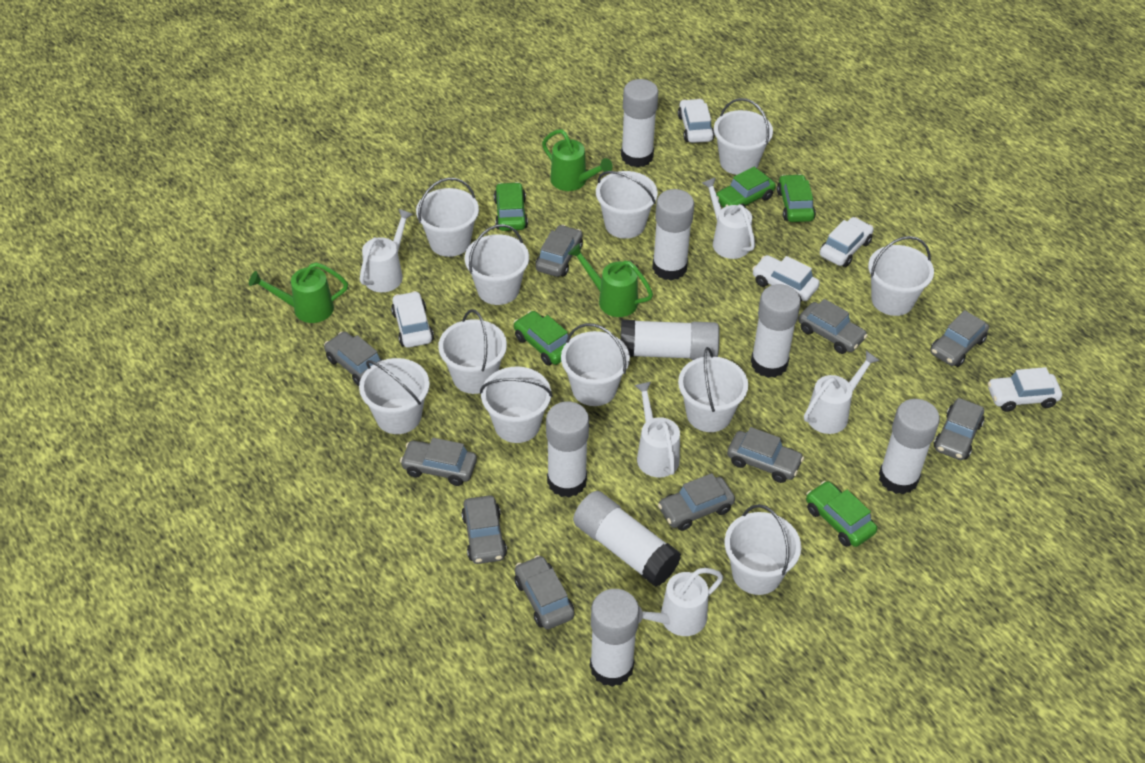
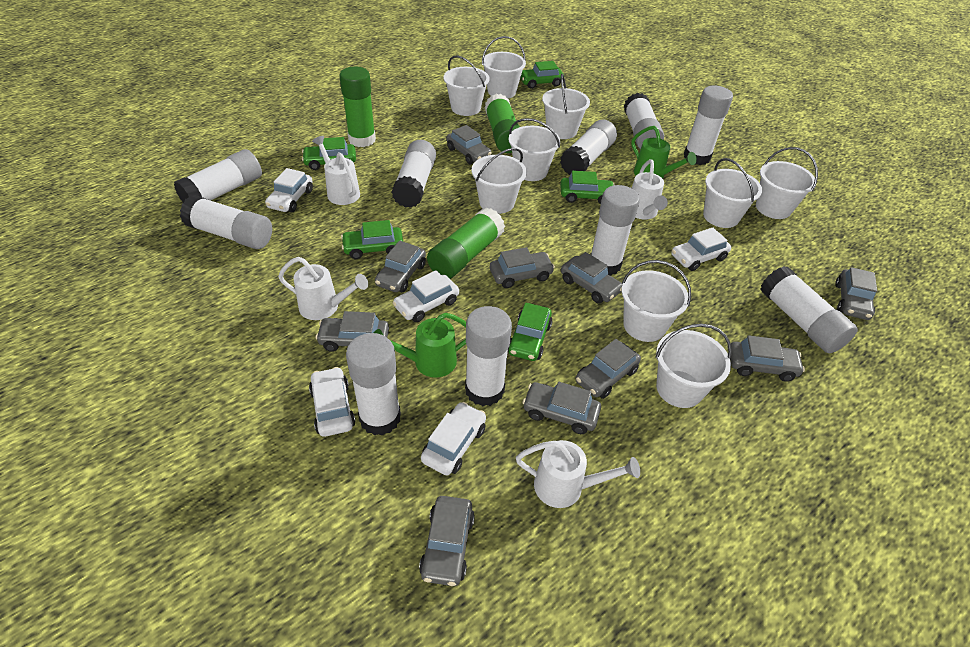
green glue stick: none = 0 -> [339,67,376,147] [427,207,505,279] [485,94,520,153] = 3
green watering can: [249,262,348,323] [542,129,613,191] [568,244,653,317] = 3 -> [374,313,466,378] [631,126,697,179] = 2
white bucket: [359,358,430,434] [416,178,479,257] [438,309,507,394] [465,224,529,305] [480,367,553,443] [561,323,630,406] [596,171,658,239] [678,347,748,432] [714,98,773,175] [724,504,801,595] [868,236,934,316] = 11 -> [444,55,489,116] [472,148,527,214] [482,36,526,99] [509,118,560,181] [542,74,590,139] [622,260,691,342] [655,323,732,408] [703,158,762,228] [756,147,818,219] = 9
white glue stick: [546,402,589,497] [573,491,681,587] [590,589,639,687] [621,79,658,168] [621,320,720,360] [652,189,694,281] [751,284,801,378] [879,399,940,495] = 8 -> [174,149,262,203] [180,195,272,249] [346,333,401,436] [392,140,436,208] [465,306,512,406] [560,120,617,175] [590,185,640,276] [624,93,664,149] [684,86,733,165] [760,266,858,353] = 10
white watering can: [360,209,413,292] [635,382,680,478] [638,568,723,636] [702,177,755,259] [804,351,880,434] = 5 -> [278,257,368,320] [312,136,360,205] [516,440,640,508] [632,160,668,220] = 4

